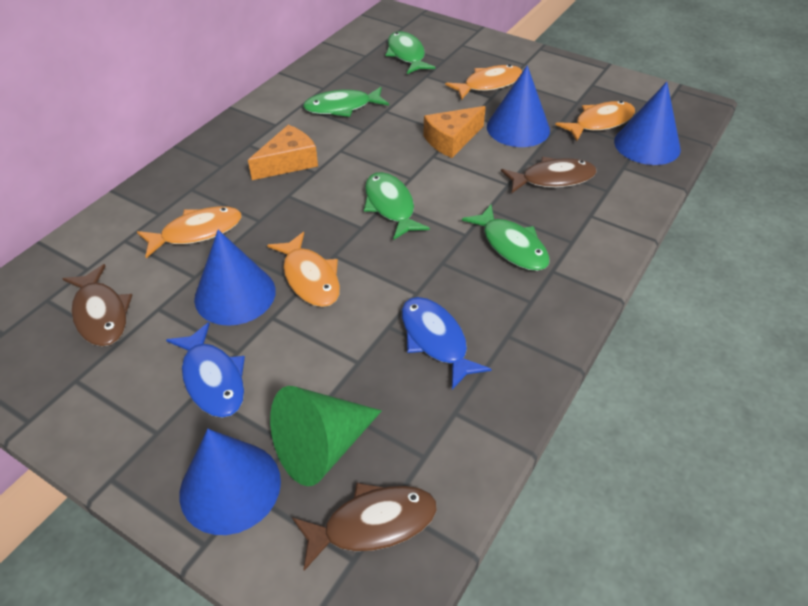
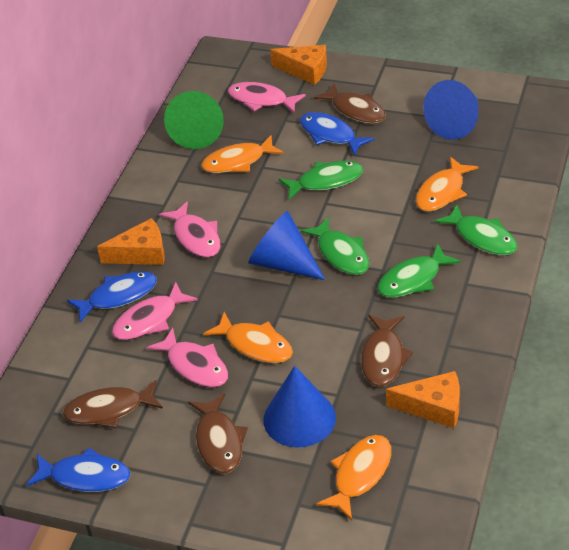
blue cone: [179,429,281,535] [194,230,276,326] [487,65,550,147] [614,82,681,165] = 4 -> [248,211,325,280] [263,366,336,448] [423,80,478,140] = 3
blue fish: [166,322,245,417] [402,297,491,390] = 2 -> [26,447,130,492] [67,271,157,322] [300,112,374,156] = 3
brown fish: [62,264,132,346] [292,483,437,571] [501,157,597,194] = 3 -> [63,380,163,428] [188,393,248,473] [314,84,386,124] [361,315,413,387] = 4
orange cheese: [248,125,318,180] [423,106,486,158] = 2 -> [97,218,165,265] [270,45,327,85] [386,371,460,428] = 3
pink fish: none = 0 -> [112,282,198,340] [146,328,228,388] [159,201,221,258] [228,82,306,113] = 4

